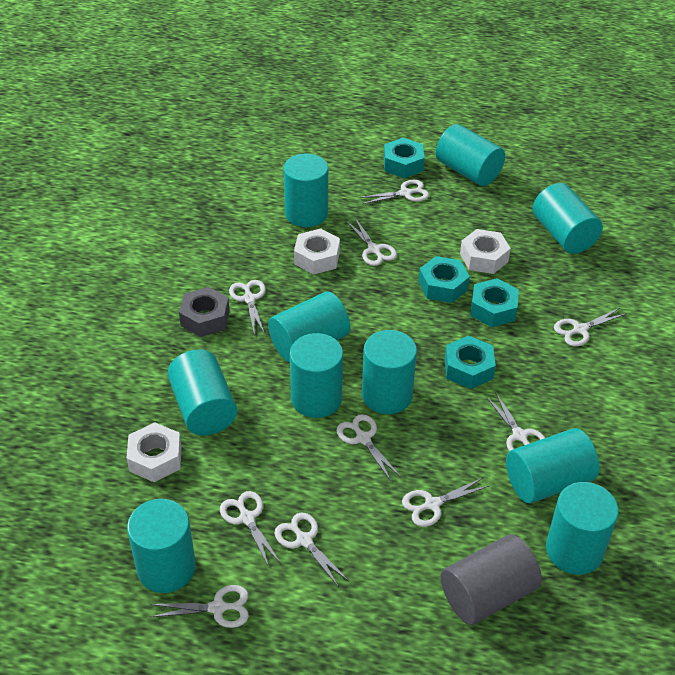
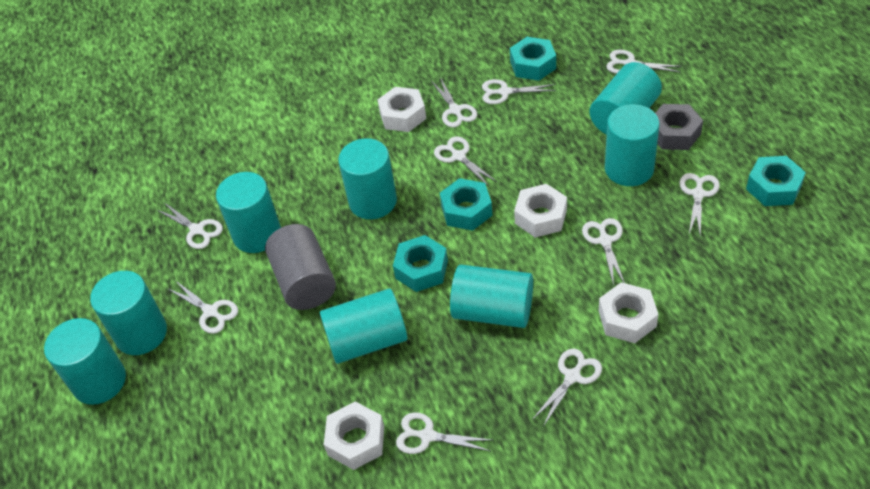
turquoise cylinder: [127,499,196,593] [167,349,237,435] [268,292,350,362] [284,154,328,227] [290,333,343,418] [362,330,417,414] [436,124,505,186] [506,428,600,503] [533,183,603,254] [546,482,619,575] = 10 -> [44,318,126,405] [90,271,167,355] [216,172,281,253] [320,289,407,364] [338,138,397,219] [450,265,533,328] [590,62,662,135] [605,104,660,186] = 8
white nut: [126,422,182,482] [294,228,340,275] [460,229,511,274] = 3 -> [324,402,384,470] [377,87,426,132] [514,184,567,238] [599,282,659,343] = 4

